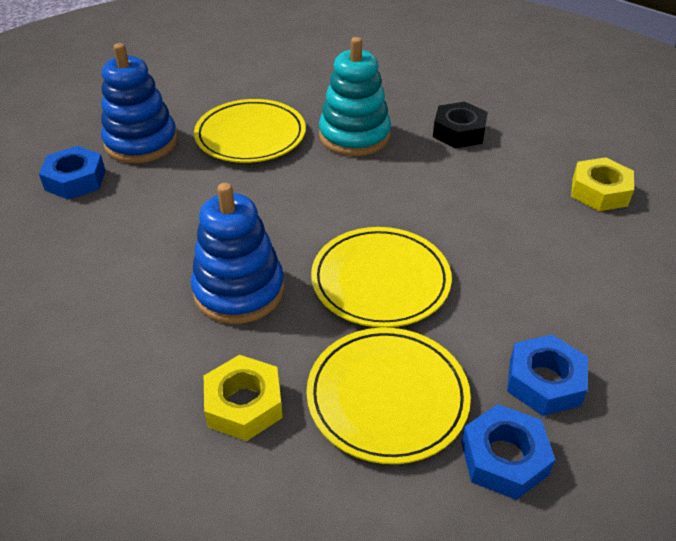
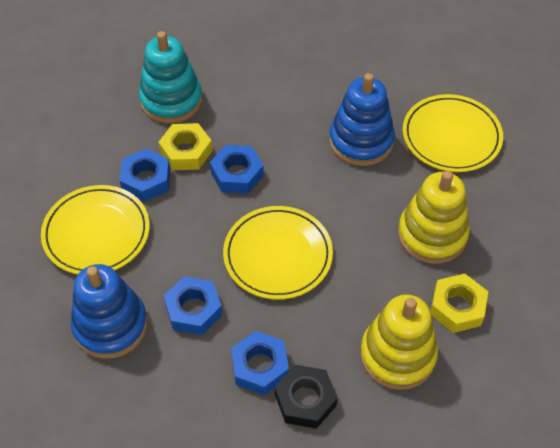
blue nut: [39,146,106,200] [461,404,556,500] [507,334,588,416] = 3 -> [119,149,170,202] [164,276,222,335] [210,145,264,194] [231,331,289,395] = 4
yellow stacking toy: none = 0 -> [360,295,438,390] [398,171,469,264] = 2

